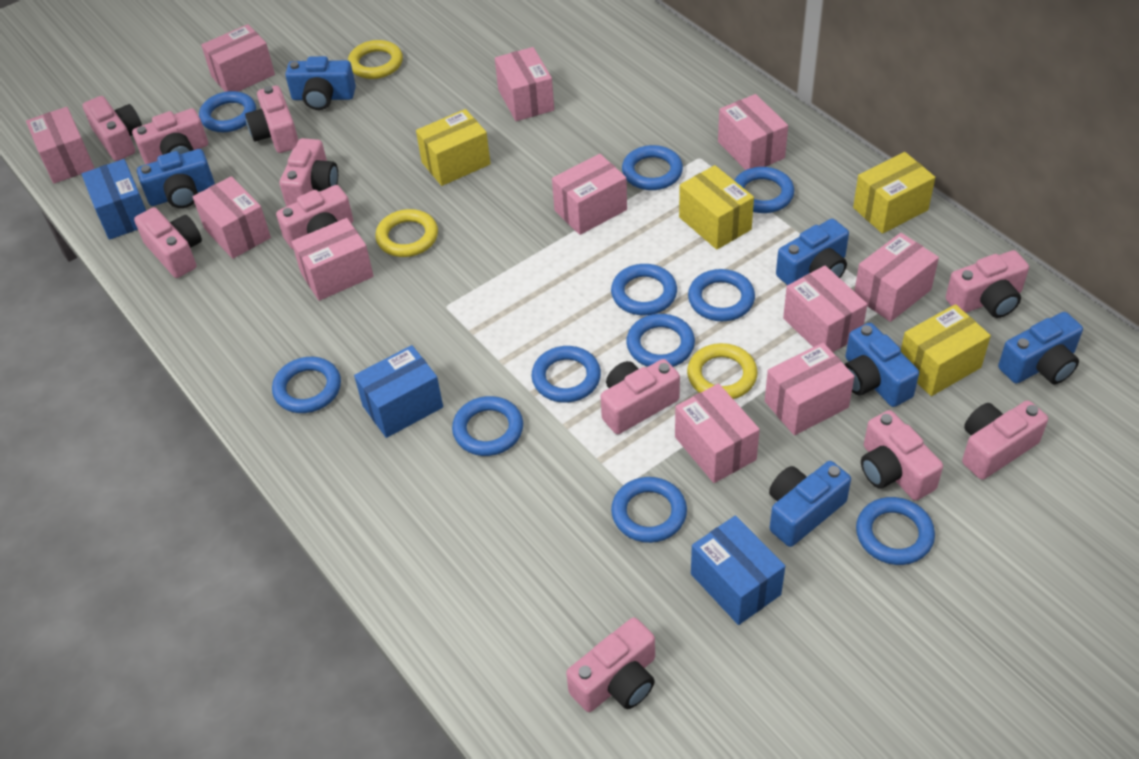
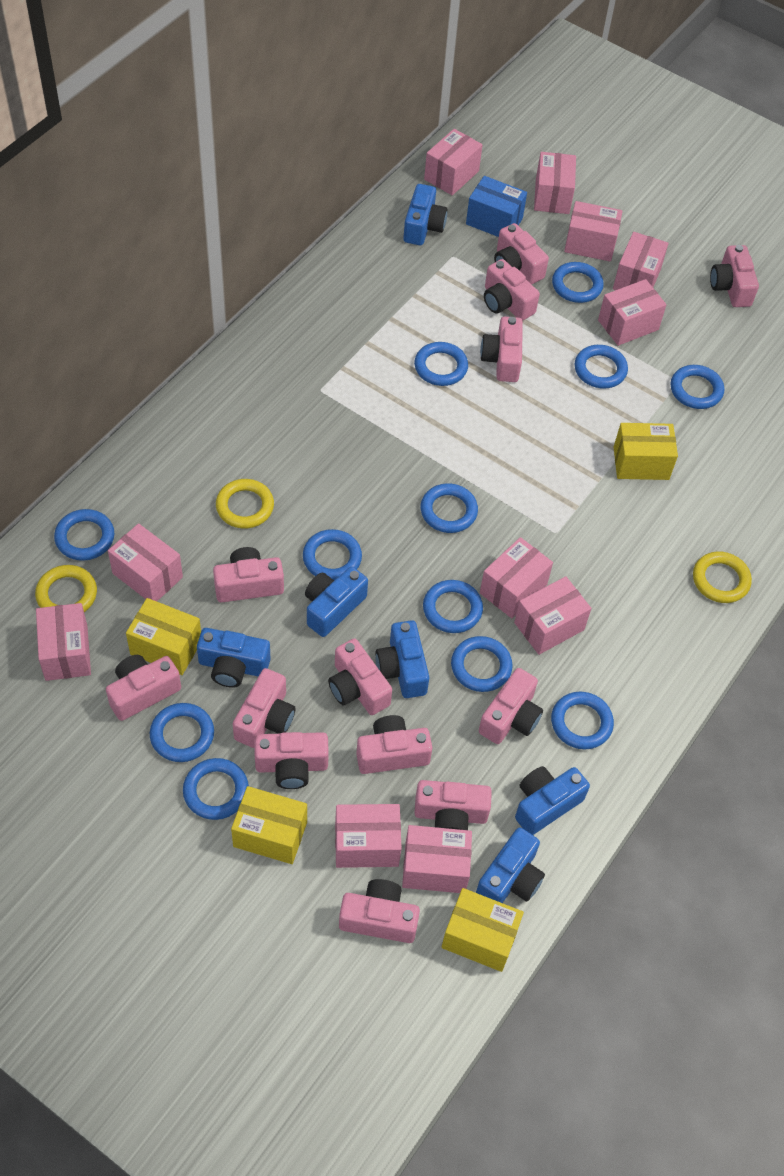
blue box: [82,159,146,240] [354,345,443,438] [691,516,785,625] = 3 -> [466,176,527,237] = 1
blue ring: [199,91,256,132] [272,357,341,413] [452,396,523,456] [531,346,601,403] [611,264,677,315] [611,477,687,543] [622,145,683,190] [626,314,695,367] [688,269,755,321] [734,167,794,213] [856,497,935,565] = 11 -> [54,509,114,561] [150,703,214,762] [183,758,249,820] [303,529,362,580] [414,342,468,386] [421,483,478,533] [423,580,483,633] [451,636,513,692] [551,692,614,750] [552,262,604,303] [575,345,628,388] [671,365,724,409] = 12
pink camera: [83,96,142,161] [132,108,208,164] [134,207,202,278] [245,85,299,153] [276,185,353,250] [279,138,338,206] [566,617,655,712] [601,359,680,434] [861,410,943,500] [946,250,1029,318] [962,400,1048,480] = 11 -> [106,655,181,721] [213,547,284,602] [233,668,296,748] [254,732,329,789] [328,639,392,715] [339,879,420,943] [356,715,432,774] [414,780,492,830] [479,668,543,744] [480,317,523,382] [484,259,540,321] [494,223,549,284] [710,245,759,307] = 13

